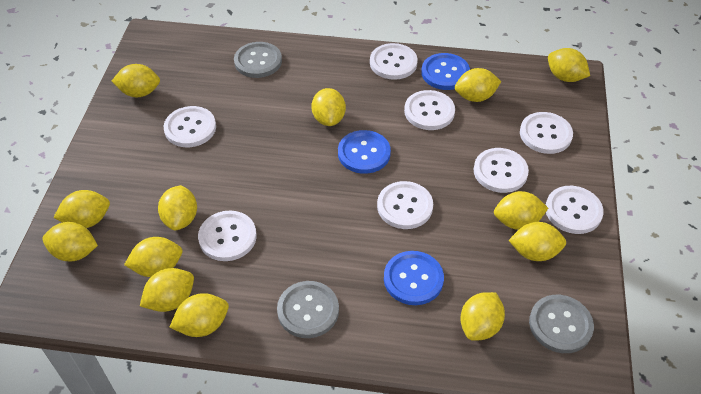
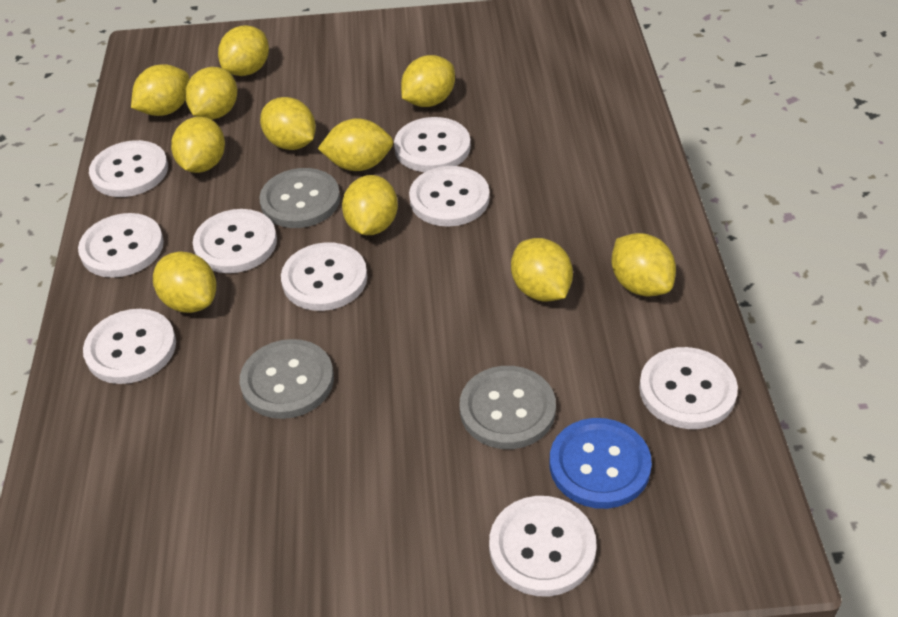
blue button: [338,130,391,174] [384,251,444,305] [421,53,470,90] = 3 -> [550,418,652,509] = 1
white button: [164,106,216,147] [198,211,257,261] [370,43,418,80] [377,181,433,229] [404,90,455,130] [474,148,529,193] [520,112,573,154] [546,186,604,234] = 8 -> [78,213,164,278] [83,309,176,384] [89,140,168,197] [193,209,277,273] [281,242,367,311] [394,117,471,172] [409,166,490,227] [489,496,597,597] [639,347,738,429] = 9
yellow lemon: [42,222,98,261] [53,190,110,228] [112,64,160,97] [124,237,182,277] [140,268,194,312] [158,185,197,230] [170,293,229,337] [311,88,346,126] [455,68,501,102] [460,292,505,341] [494,191,548,230] [508,222,566,261] [548,48,590,82] = 13 -> [131,65,189,116] [153,251,216,313] [171,117,225,173] [185,67,237,120] [218,25,269,76] [260,97,316,150] [318,118,393,171] [342,175,398,235] [401,55,455,107] [511,238,573,302] [612,233,676,296] = 11

